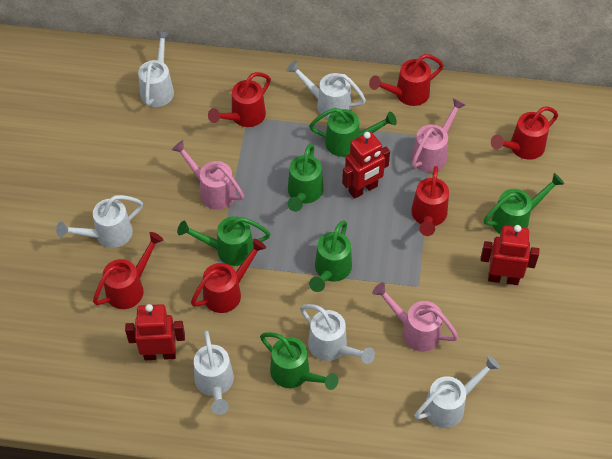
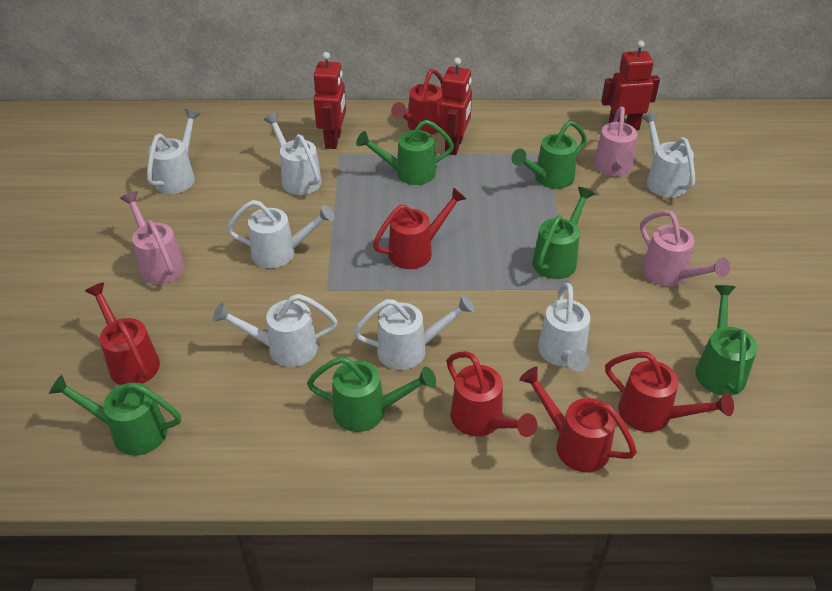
white watering can: [56,195,143,248] [138,31,174,107] [194,331,234,415] [286,60,366,119] [300,304,375,364] [415,356,500,428] = 6 -> [147,109,201,194] [213,294,337,367] [226,200,335,268] [263,113,322,195] [353,295,475,370] [538,283,590,371] [641,112,695,198] = 7

